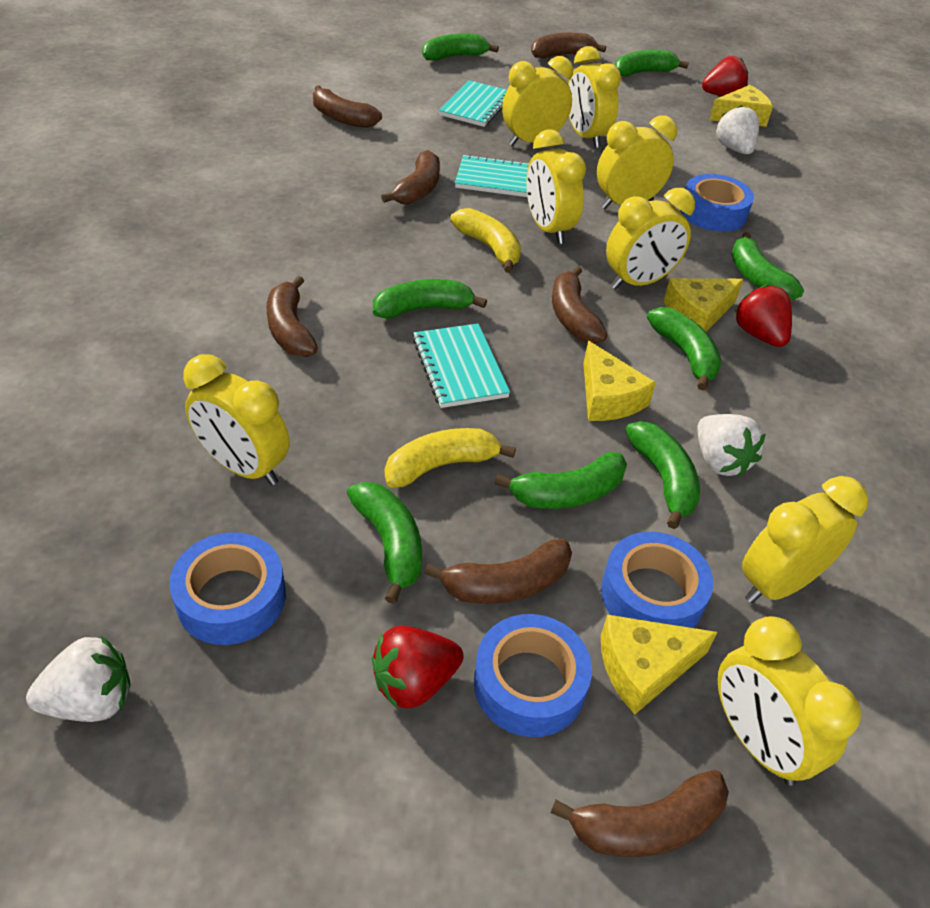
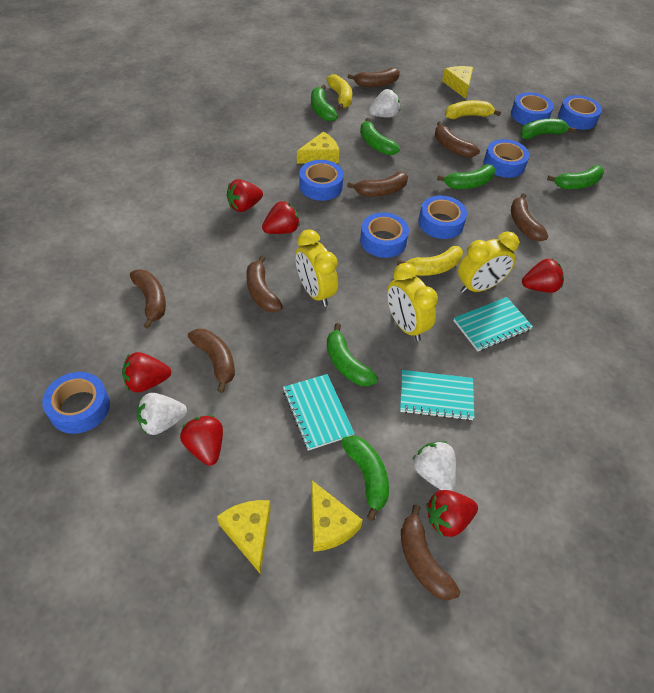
blue tape: [169,532,286,645] [474,614,592,737] [601,532,713,628] [681,174,754,232] = 4 -> [42,372,110,434] [299,160,344,201] [360,212,409,258] [419,196,467,239] [484,139,529,178] [511,92,554,125] [558,95,602,130] = 7
brown banana: [266,276,318,357] [313,85,382,128] [381,150,440,204] [424,539,572,604] [531,33,606,58] [551,770,729,857] [552,266,608,344] = 7 -> [130,269,166,329] [188,329,235,393] [246,255,283,312] [347,172,408,197] [348,68,400,87] [401,504,460,600] [435,122,480,158] [511,193,548,241] = 8
green banana: [347,482,422,604] [373,279,487,319] [422,33,499,61] [494,452,627,509] [615,50,689,76] [625,421,700,529] [647,307,722,391] [731,232,804,300] = 8 -> [311,85,338,121] [327,323,378,386] [341,435,389,521] [360,118,400,155] [437,164,495,189] [520,119,575,140] [547,165,604,189] = 7
red strawberry: [372,625,464,709] [702,56,748,96] [735,285,792,347] = 3 -> [122,352,171,393] [180,415,223,466] [226,179,263,212] [262,201,300,234] [426,490,478,537] [522,259,564,293] = 6
yellow banana: [385,428,516,488] [450,208,521,273] = 2 -> [326,74,352,110] [397,246,463,276] [445,100,501,119] = 3
yellow clock: [183,354,290,485] [502,56,573,146] [526,129,586,244] [568,46,621,148] [597,115,677,209] [606,188,695,289] [717,616,861,786] [742,476,868,603] = 8 -> [295,229,338,307] [387,263,438,341] [458,231,519,293] = 3

